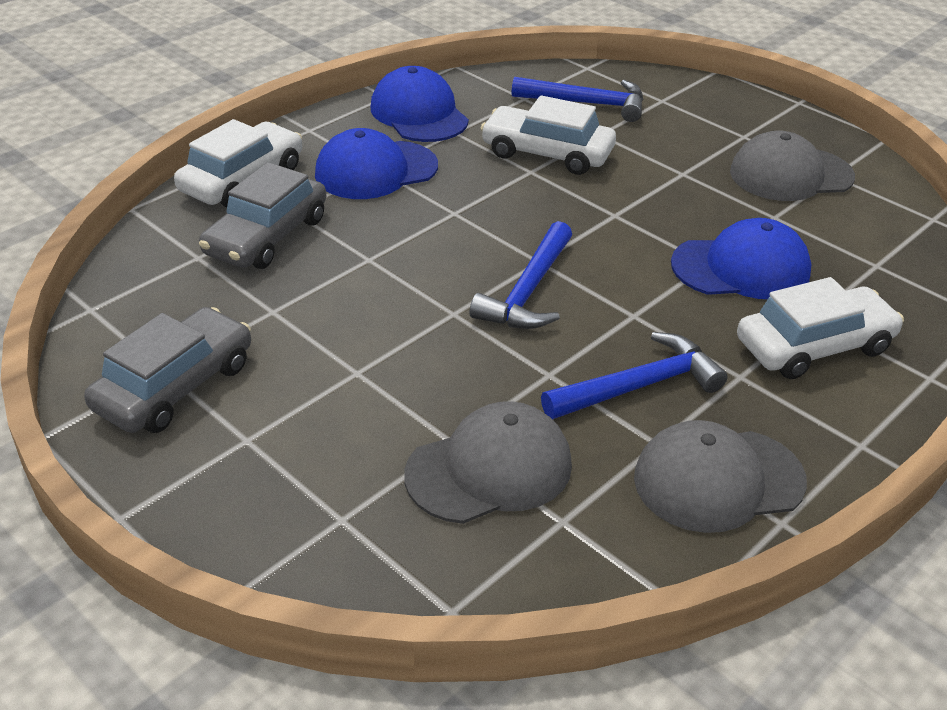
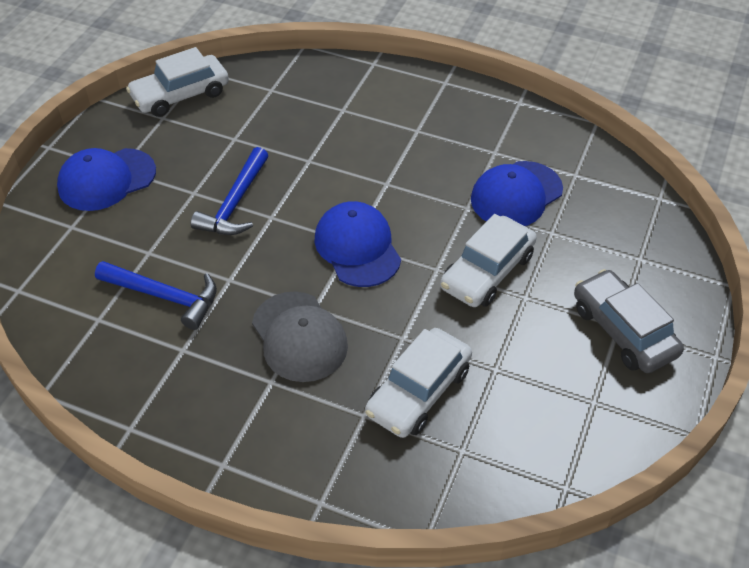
blue hammer: [470,221,572,329] [512,77,643,122] [541,332,728,419] = 3 -> [95,261,217,330] [191,147,269,235] = 2
grey cap: [404,401,572,524] [634,420,807,533] [730,131,855,201] = 3 -> [252,292,348,382] = 1
grey car: [84,307,251,433] [199,162,326,269] = 2 -> [574,269,684,373] = 1

